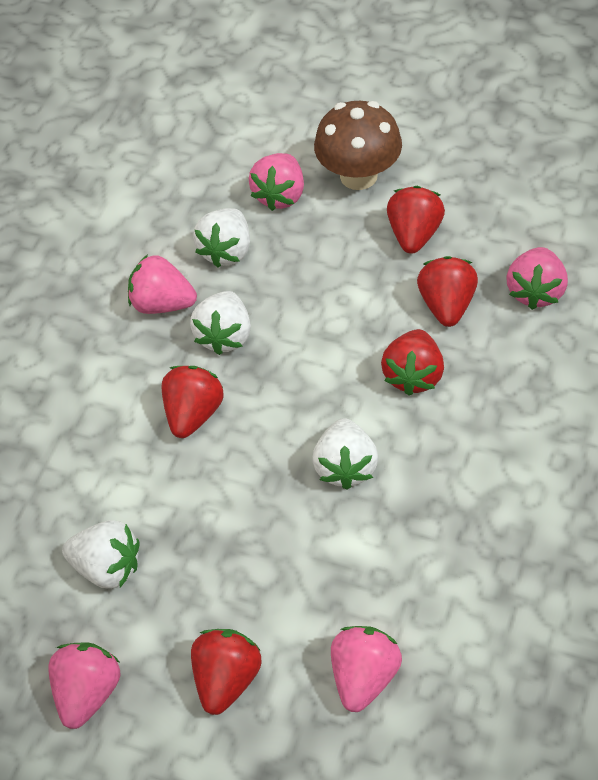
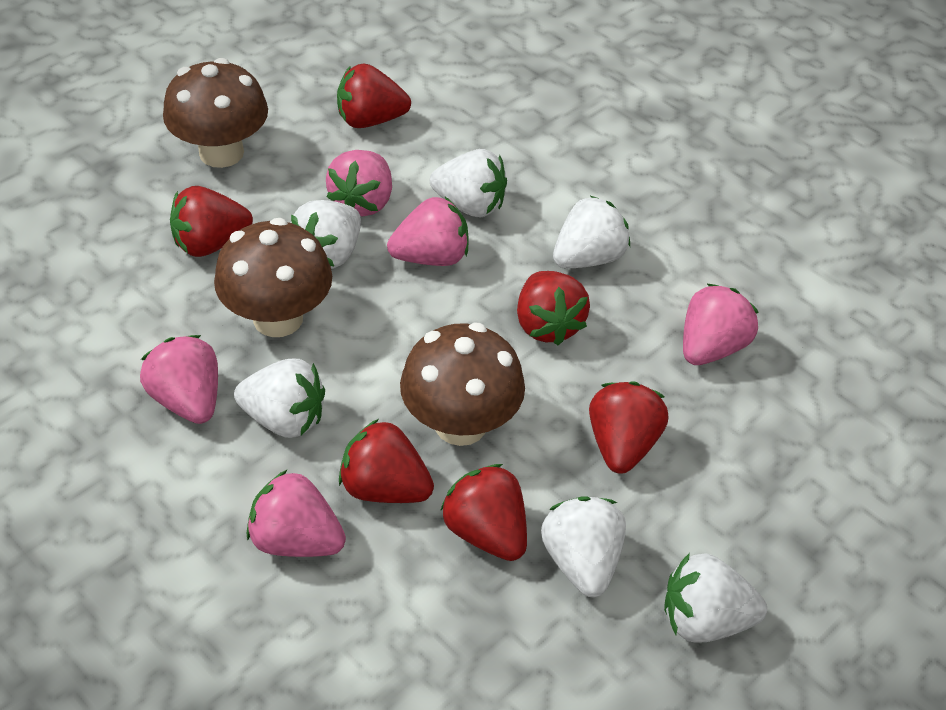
brown mushroom: [314,101,402,190] = 1 -> [163,58,268,168] [214,218,332,337] [400,323,525,446] = 3
red strawberry: [162,366,224,438] [191,629,262,715] [381,329,444,396] [387,186,445,254] [417,256,478,327] = 5 -> [170,186,253,257] [337,63,411,128] [339,419,434,503] [440,464,527,561] [517,271,590,345] [589,381,669,474] = 6
white strawberry: [62,520,139,589] [190,291,251,355] [193,208,250,268] [312,418,378,490] = 4 -> [234,359,325,438] [291,200,361,269] [430,149,507,218] [541,496,626,597] [553,196,630,268] [664,553,767,643] = 6

